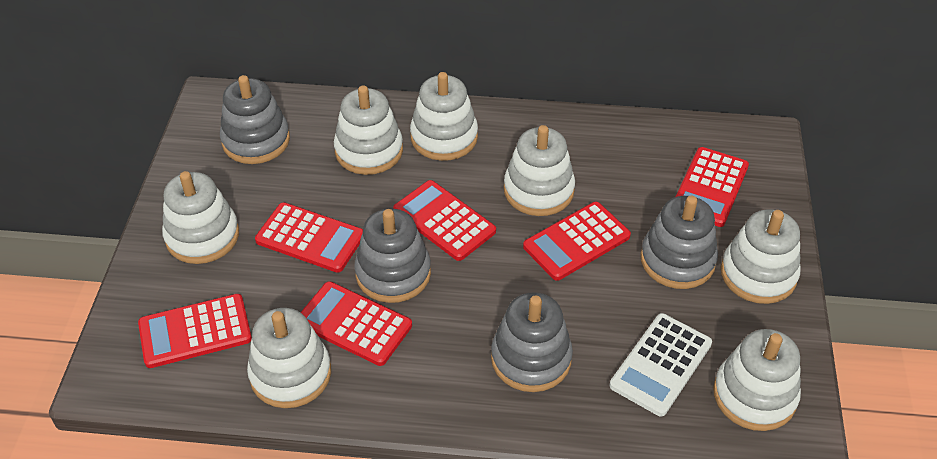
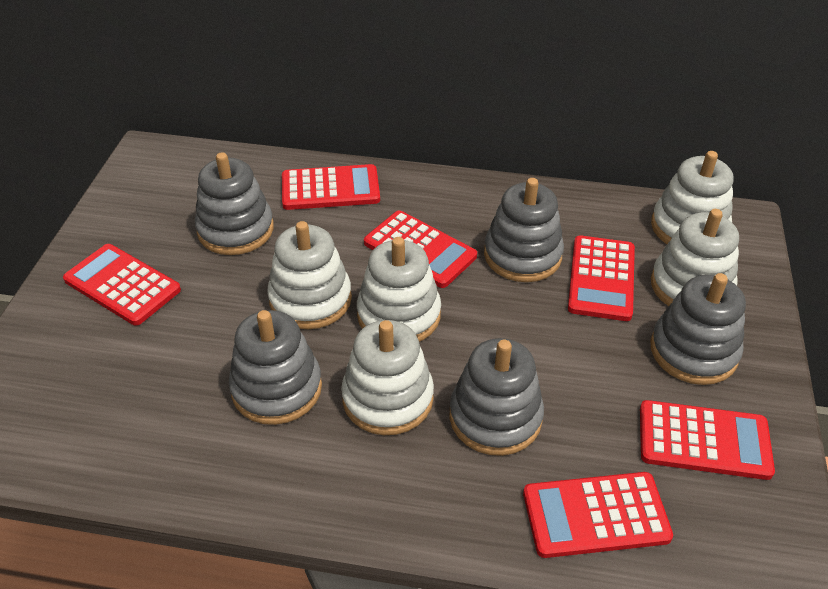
grey stacking toy: [220,75,290,164] [354,209,431,303] [491,293,573,392] [641,196,718,289] = 4 -> [195,152,274,255] [229,310,322,425] [449,338,544,456] [484,178,564,282] [650,273,746,385] = 5
white calculator: [610,313,712,417] = 1 -> none = 0
white stacking toy: [162,171,239,264] [247,308,331,408] [334,85,403,175] [410,72,478,161] [504,125,575,216] [713,329,801,431] [721,209,801,304] = 7 -> [267,221,352,329] [341,320,434,435] [357,237,441,342] [651,151,734,244] [651,209,739,306] = 5

